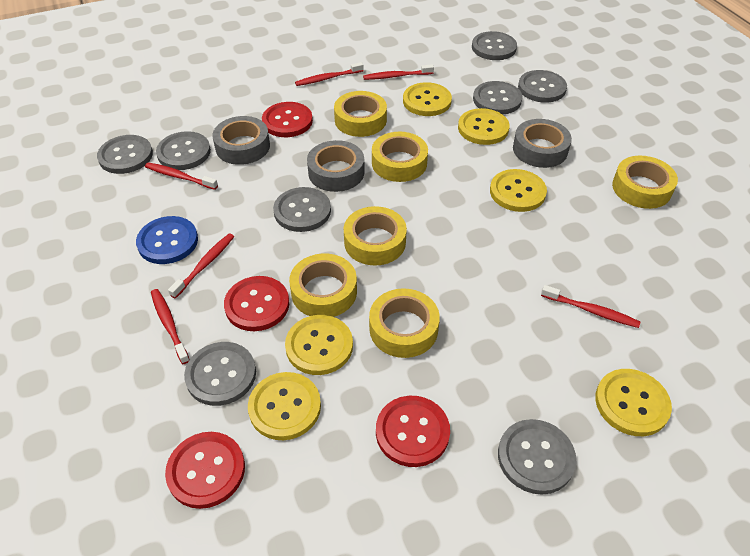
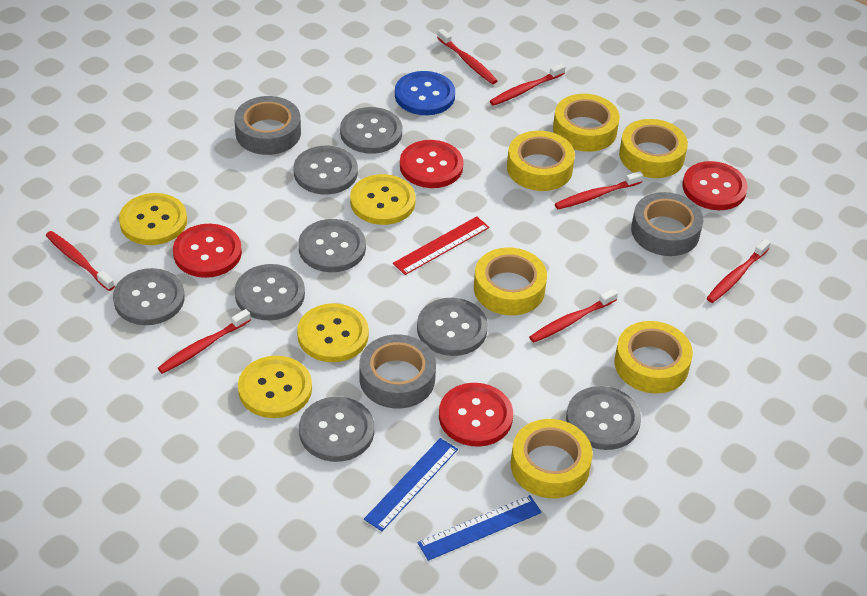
blue ruler: none = 0 -> [364,438,458,531] [417,495,542,561] = 2
red ruler: none = 0 -> [393,216,489,275] = 1
red toothbrush: [145,162,218,190] [151,289,190,364] [168,233,234,299] [295,62,364,86] [363,64,434,80] [541,285,641,328] = 6 -> [46,231,115,291] [158,309,251,374] [437,29,497,84] [490,63,566,106] [529,289,618,343] [555,171,643,209] [707,239,771,303] = 7
yellow button: [248,372,321,440] [285,315,353,375] [403,82,452,116] [458,108,510,145] [490,169,547,212] [595,369,672,436] = 6 -> [119,193,187,245] [238,356,312,418] [297,303,369,362] [350,174,416,225] = 4

